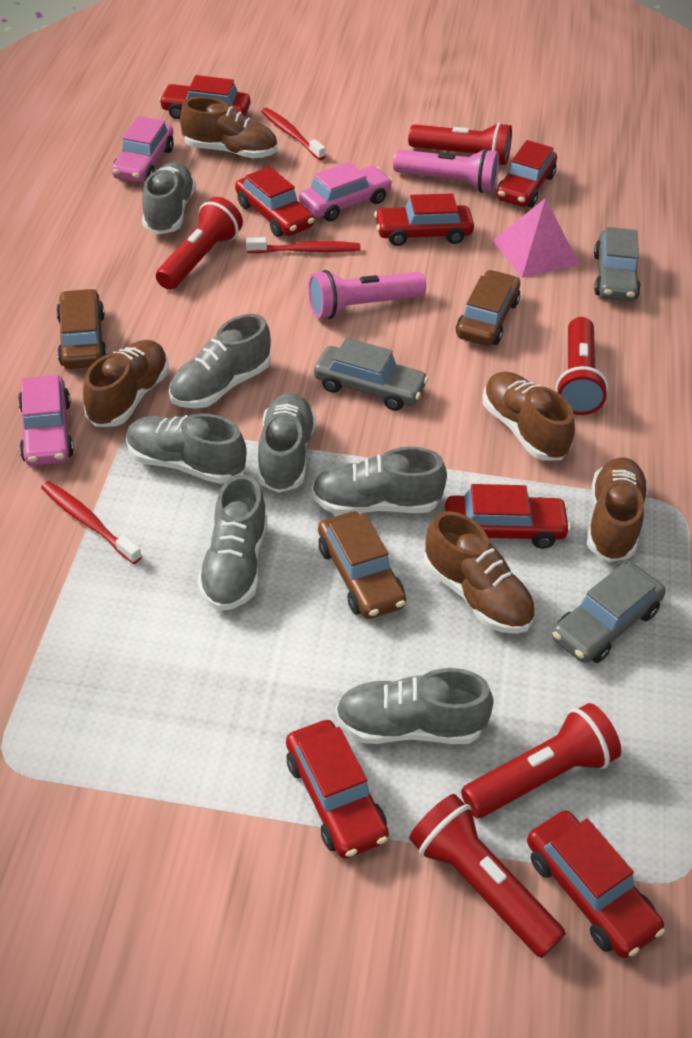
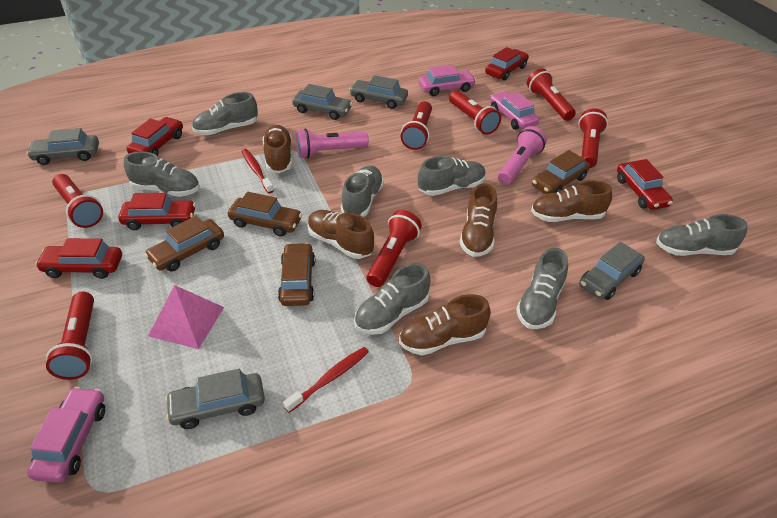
brown car: [56,288,107,369] [318,511,406,619] [456,270,520,346] = 3 -> [144,216,224,272] [228,192,302,237] [278,243,315,306] [532,150,590,194] = 4
grey car: [314,338,429,411] [552,563,665,663] [594,227,641,301] = 3 -> [27,128,99,165] [165,369,265,429] [292,84,352,120] [349,75,408,109] [579,242,645,300] = 5
red car: [159,75,250,119] [235,167,315,237] [286,720,389,859] [374,193,474,246] [445,484,571,549] [496,140,557,207] [527,811,665,958] = 7 -> [35,238,122,279] [118,193,196,230] [127,117,183,156] [485,47,529,81] [617,159,673,210] = 5
red flashlight: [156,197,243,290] [408,122,512,165] [409,794,566,958] [461,703,621,818] [556,317,608,415] = 5 -> [46,291,94,380] [52,174,103,228] [367,210,422,287] [401,101,432,150] [449,90,501,135] [527,68,576,121] [578,108,608,168] = 7
red toothbrush: [41,481,142,564] [246,237,361,253] [261,108,326,160] = 3 -> [242,149,274,193] [283,347,369,413] = 2

